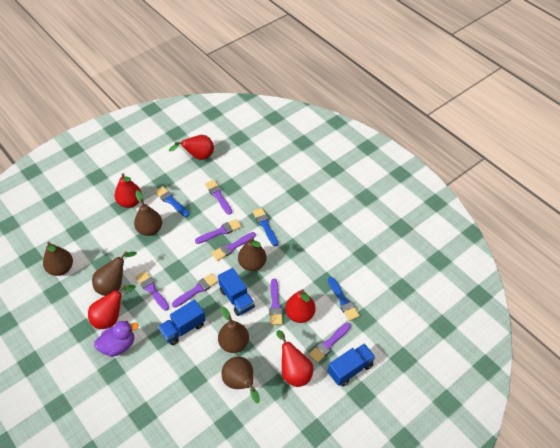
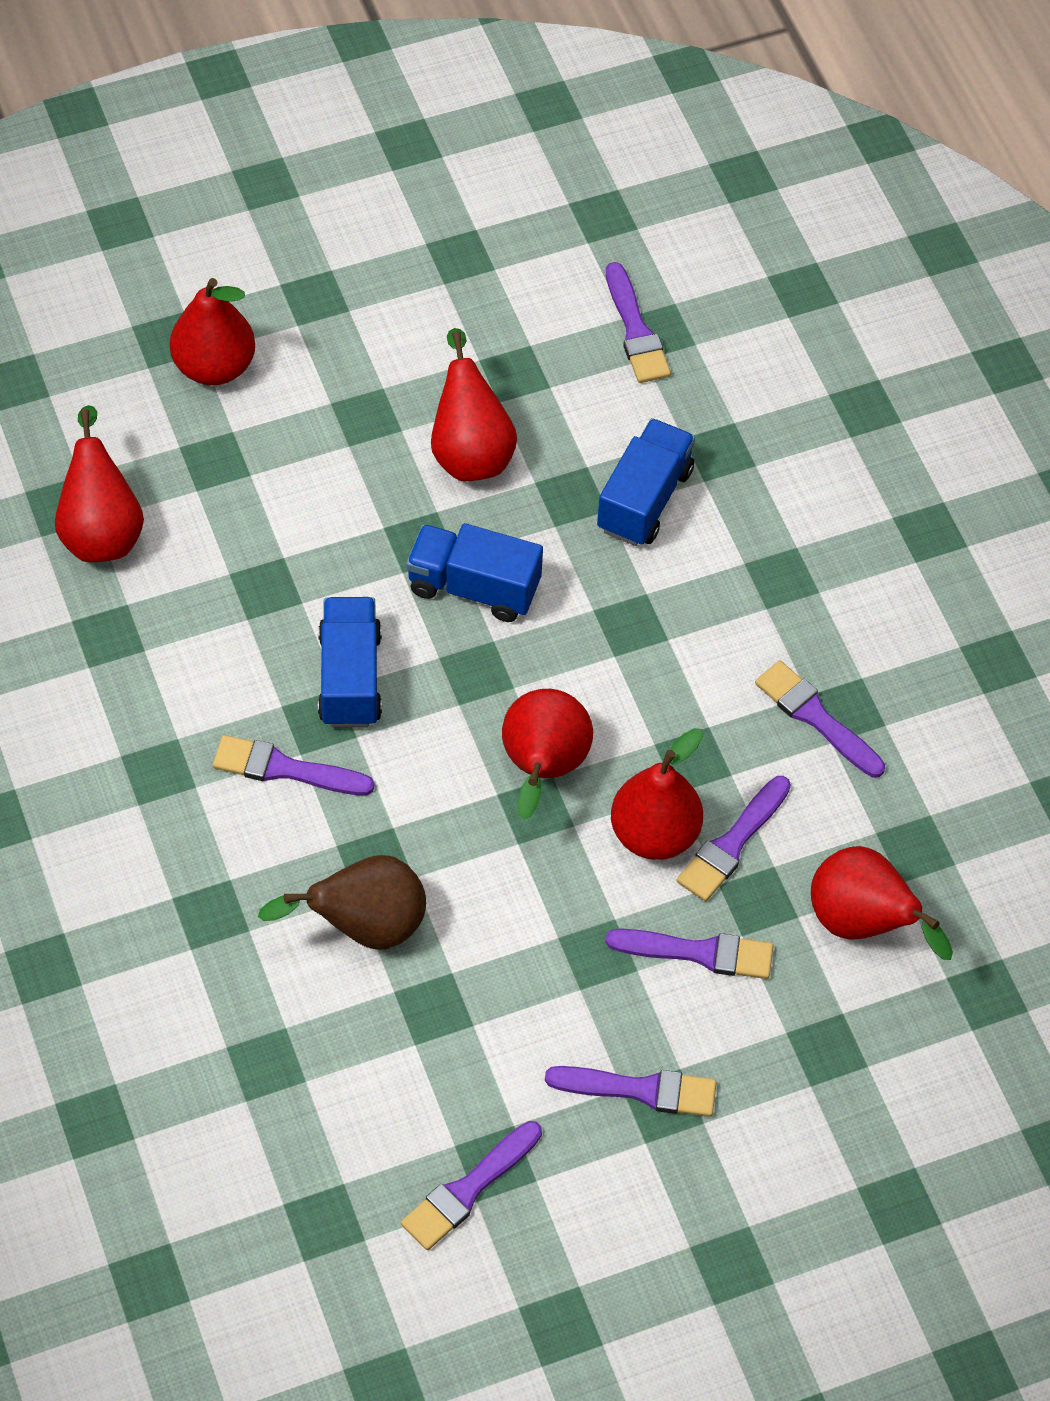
blue brush: [155,186,190,217] [252,208,278,246] [328,277,360,321] = 3 -> none = 0
brown pear: [43,242,73,276] [92,251,137,296] [134,190,162,236] [218,306,249,353] [221,357,260,403] [238,237,267,271] = 6 -> [258,855,426,950] = 1
purple duck: [94,321,139,357] = 1 -> none = 0
red pear: [88,285,136,329] [115,173,141,208] [169,135,214,160] [276,330,313,387] [285,289,315,323] = 5 -> [55,405,144,562] [170,278,255,385] [431,328,517,481] [502,689,593,820] [611,728,703,860] [811,846,953,960] = 6

